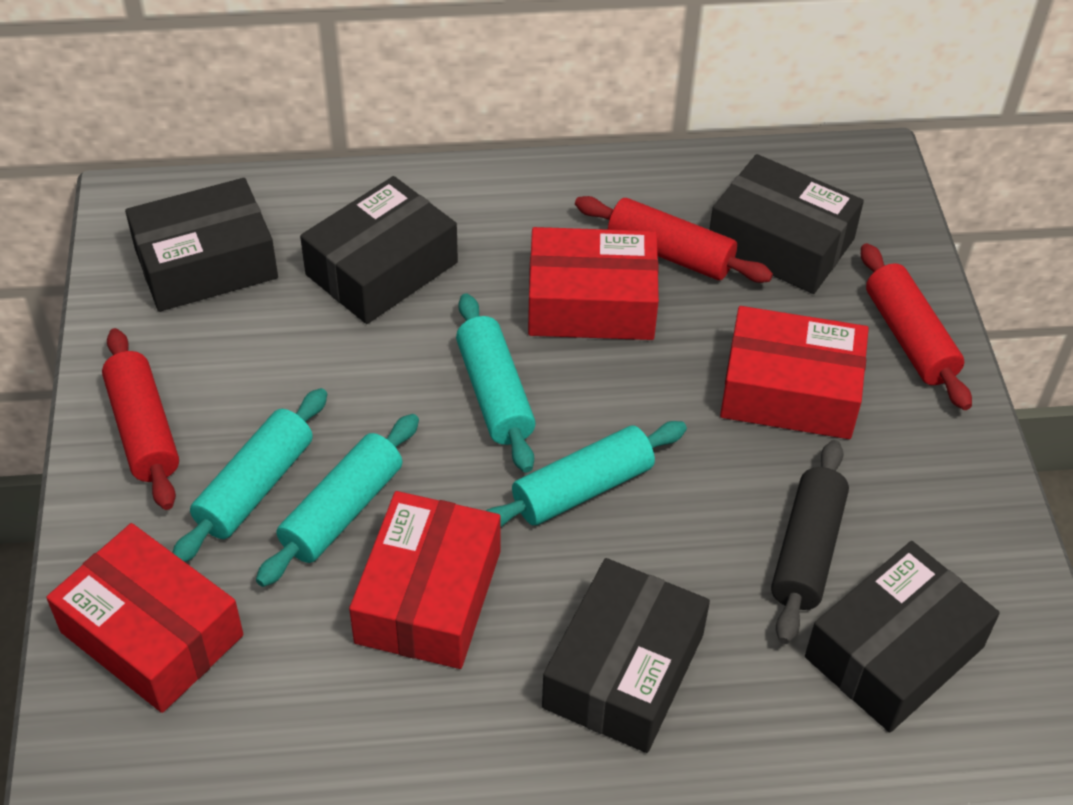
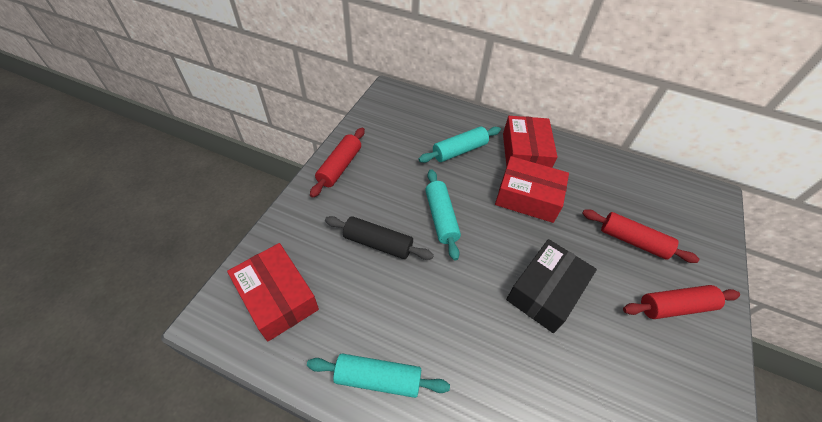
black box: [125,178,278,312] [300,176,458,324] [542,558,710,753] [709,154,864,294] [805,541,1000,732] = 5 -> [506,239,597,333] = 1
red box: [46,523,244,713] [349,491,501,669] [528,227,659,340] [720,306,869,439] = 4 -> [227,243,319,342] [495,156,569,223] [503,116,557,168] = 3
turquoise rolling pin: [172,388,327,562] [256,414,419,587] [456,293,536,473] [486,421,687,527] = 4 -> [307,353,450,398] [418,127,501,163] [425,169,461,261] = 3

